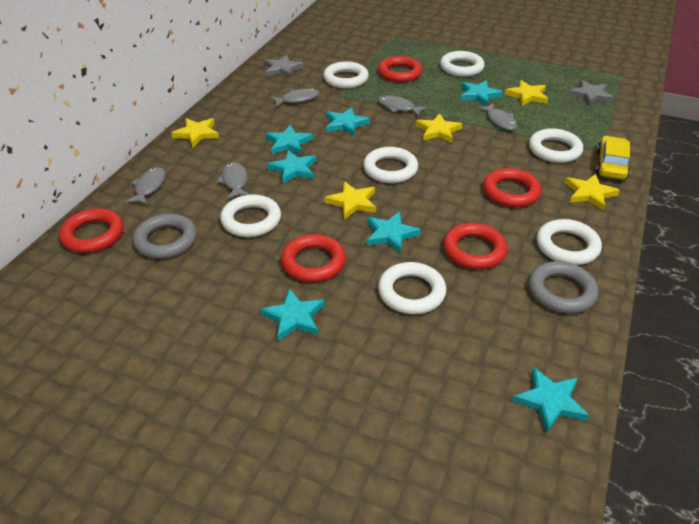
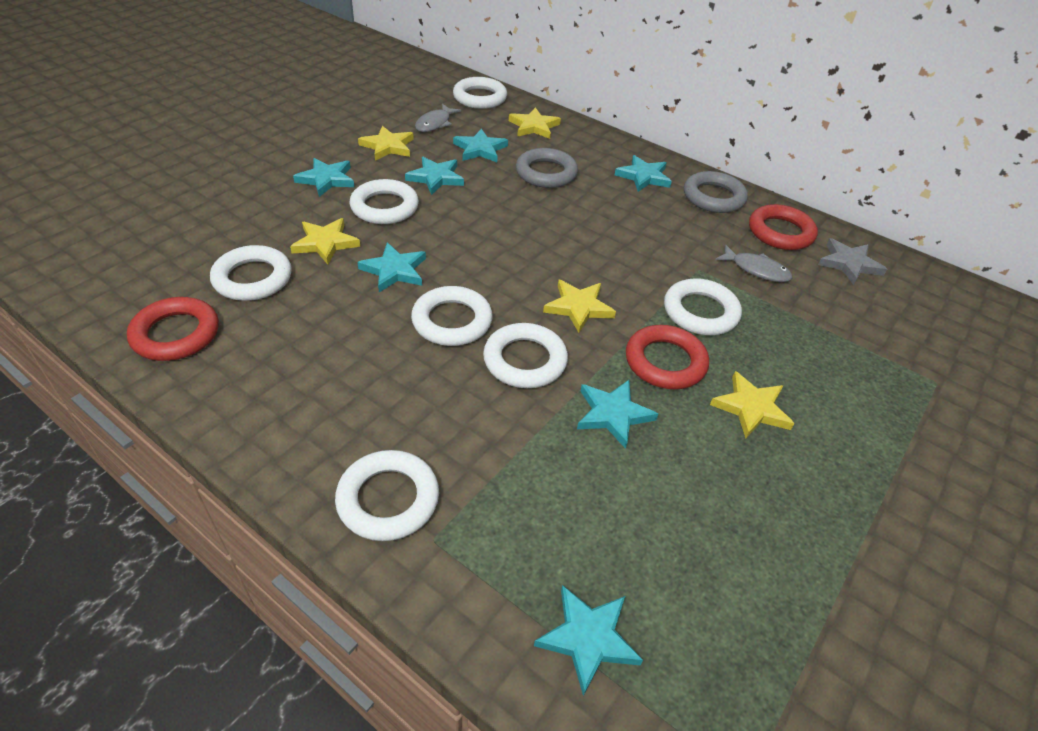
grey fish: [125,167,166,205] [217,162,250,199] [270,88,319,107] [378,95,427,117] [477,103,517,130] = 5 -> [415,104,461,132] [715,245,792,282] = 2
grey star: [264,55,304,78] [568,80,614,106] = 2 -> [818,238,887,285] = 1
red ring: [59,208,124,253] [281,234,346,282] [378,56,423,82] [443,223,507,269] [483,168,542,207] = 5 -> [127,297,219,361] [626,325,709,389] [749,204,818,250] = 3
yellow car: [596,136,630,180] = 1 -> none = 0

